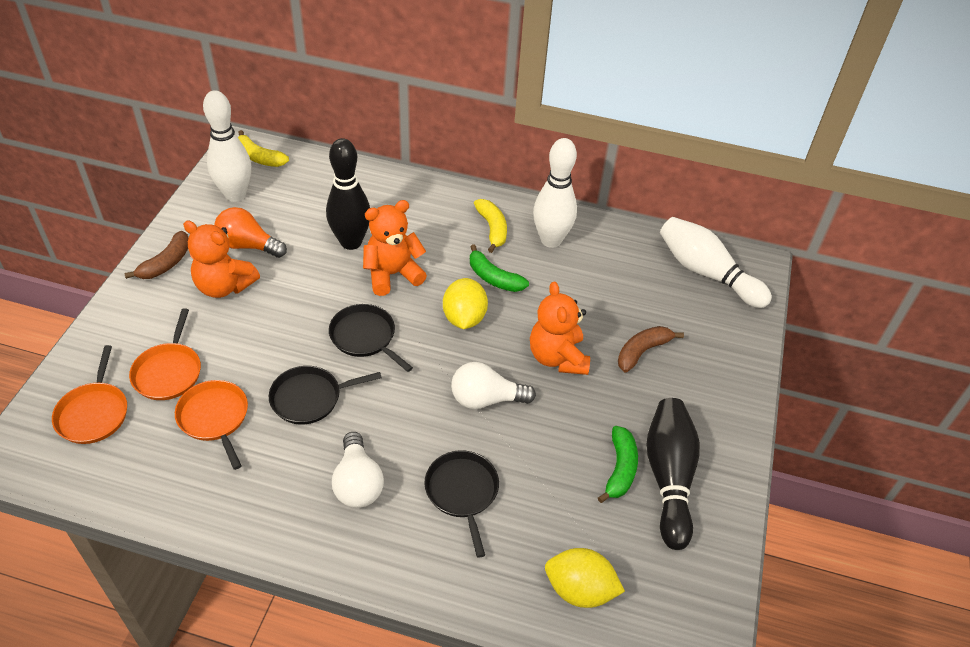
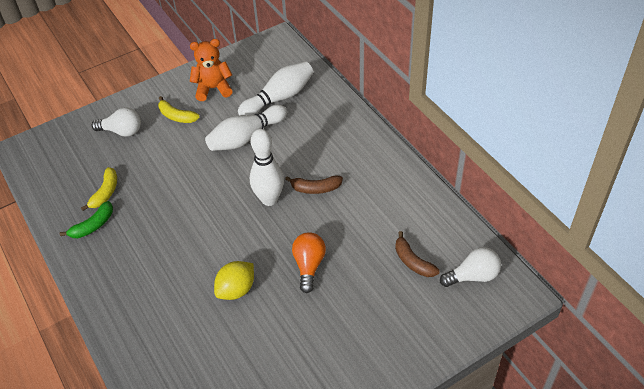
black bowling pin: [326,138,370,250] [646,398,700,550] = 2 -> none = 0
black pan: [269,366,382,425] [329,304,413,372] [424,450,499,558] = 3 -> none = 0
green banana: [470,244,529,292] [598,426,638,503] = 2 -> [60,201,113,238] = 1
orange pan: [52,345,127,444] [129,308,201,400] [175,380,248,470] = 3 -> none = 0
orange teddy bear: [183,220,260,298] [363,200,427,296] [530,281,590,375] = 3 -> [190,39,233,101] = 1
yellow lemon: [443,278,488,329] [545,548,625,608] = 2 -> [214,261,254,300] = 1

